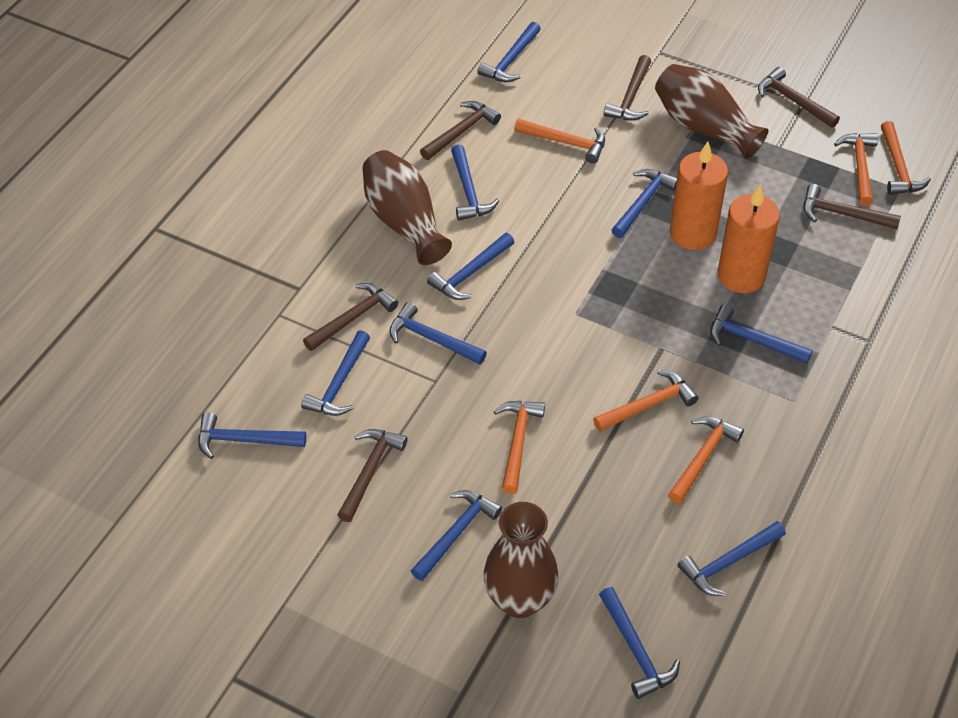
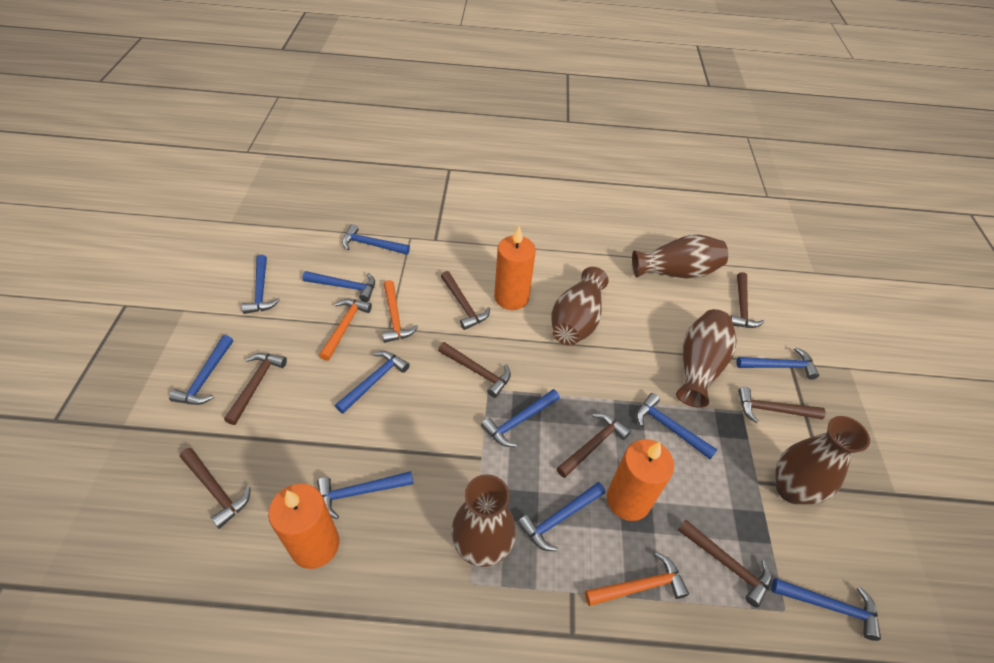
brown hammer: [303,283,398,351] [337,429,407,522] [420,101,501,160] [604,55,651,121] [758,67,840,128] [803,184,901,229] = 6 -> [180,448,251,529] [224,353,287,425] [438,342,511,398] [441,271,490,330] [557,413,631,478] [678,520,772,608] [730,272,765,328] [738,387,826,423] = 8
brown vase: [362,150,452,265] [484,502,559,618] [655,64,768,159] = 3 -> [451,474,516,567] [551,267,609,345] [632,235,728,279] [676,309,737,408] [775,416,870,504] = 5
orange candle: [670,142,728,250] [718,184,780,293] = 2 -> [268,484,339,569] [494,226,536,310] [607,439,674,521] = 3
orange hammer: [494,401,545,494] [514,119,605,164] [593,370,699,431] [668,416,744,503] [834,133,878,206] [881,121,931,195] = 6 -> [319,299,372,361] [382,280,418,343] [585,552,689,606] = 3

